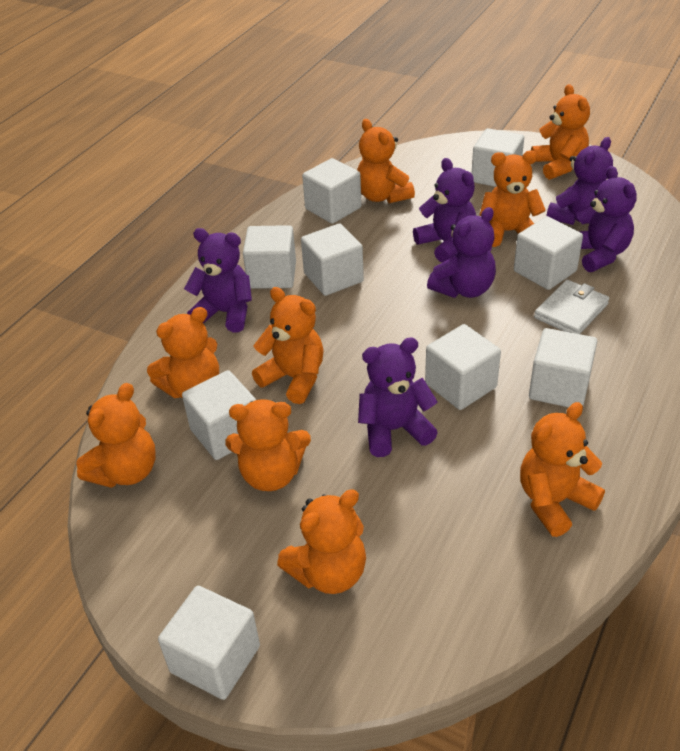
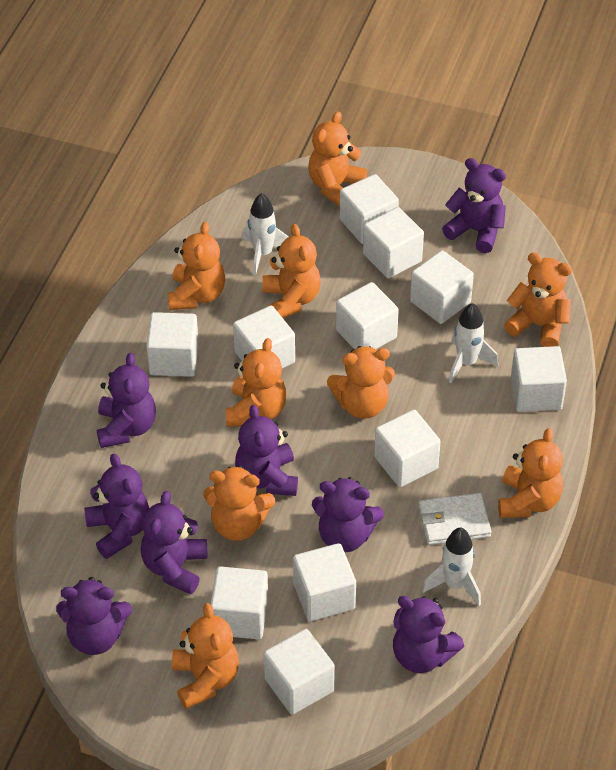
purple teddy bear: [184,228,252,332] [358,337,438,457] [413,158,476,263] [427,207,496,298] [546,137,613,225] [576,166,637,272] = 6 -> [56,577,132,655] [84,454,149,559] [97,353,156,448] [141,491,207,595] [235,405,298,496] [312,477,384,552] [393,596,464,673] [442,158,506,253] = 8
white cube: [158,586,260,700] [182,370,256,460] [243,225,296,289] [301,223,364,296] [302,158,361,224] [425,324,501,410] [472,128,524,187] [514,216,583,290] [529,328,597,407] = 9 -> [147,312,199,377] [210,566,268,640] [233,305,295,369] [264,629,335,715] [293,543,356,621] [336,282,399,349] [340,174,399,244] [363,207,424,279] [374,410,441,487] [410,250,474,324] [511,346,567,412] = 11
white rocket: none = 0 -> [242,193,289,275] [422,528,481,606] [449,303,498,383] = 3

